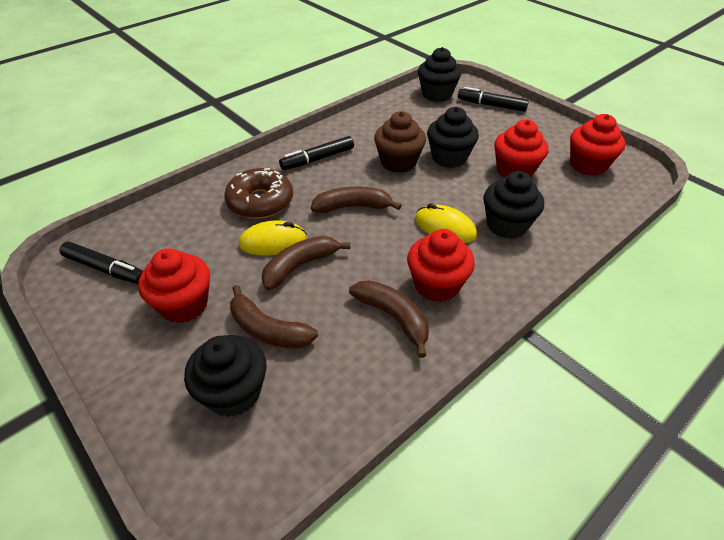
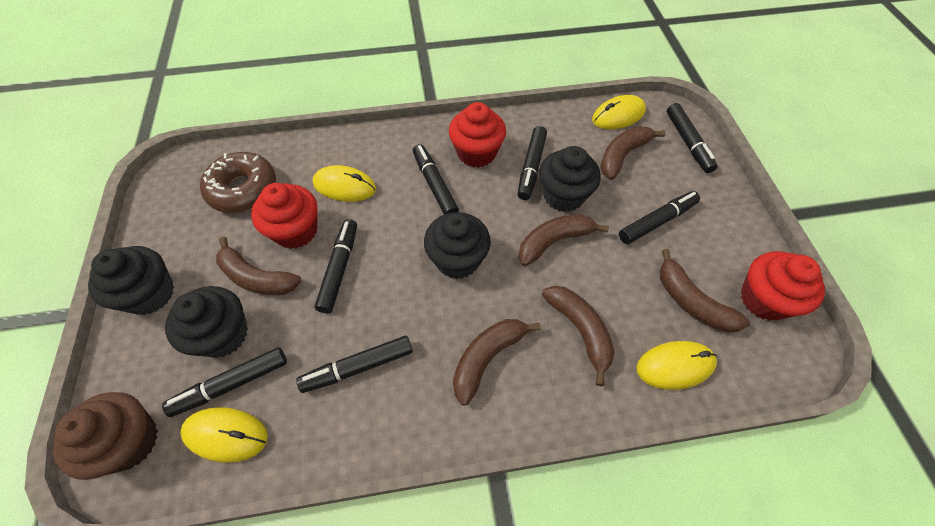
black marker: [60,242,143,284] [279,136,354,170] [458,87,529,112] = 3 -> [162,347,287,417] [296,335,413,393] [314,219,357,313] [413,144,459,215] [518,126,547,200] [619,191,700,244] [667,103,718,173] = 7
brown banana: [230,285,318,349] [262,236,351,290] [311,186,402,213] [349,280,429,358] = 4 -> [216,237,301,295] [453,319,541,405] [518,214,609,266] [542,286,615,386] [600,126,666,180] [660,249,750,333] = 6
red cupcake: [138,249,210,323] [407,229,475,302] [494,119,548,177] [570,114,625,176] = 4 -> [251,183,317,249] [449,102,506,168] [740,251,825,321] = 3
yellow mouse: [239,220,307,256] [415,203,477,243] = 2 -> [180,407,268,463] [313,165,376,202] [592,95,646,129] [636,341,717,390] = 4

